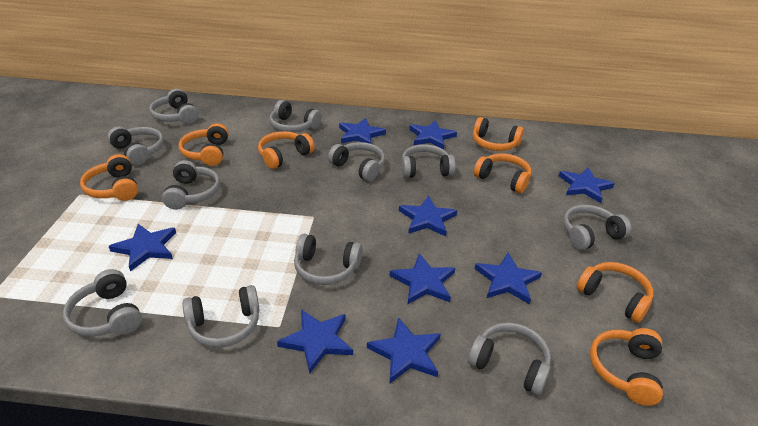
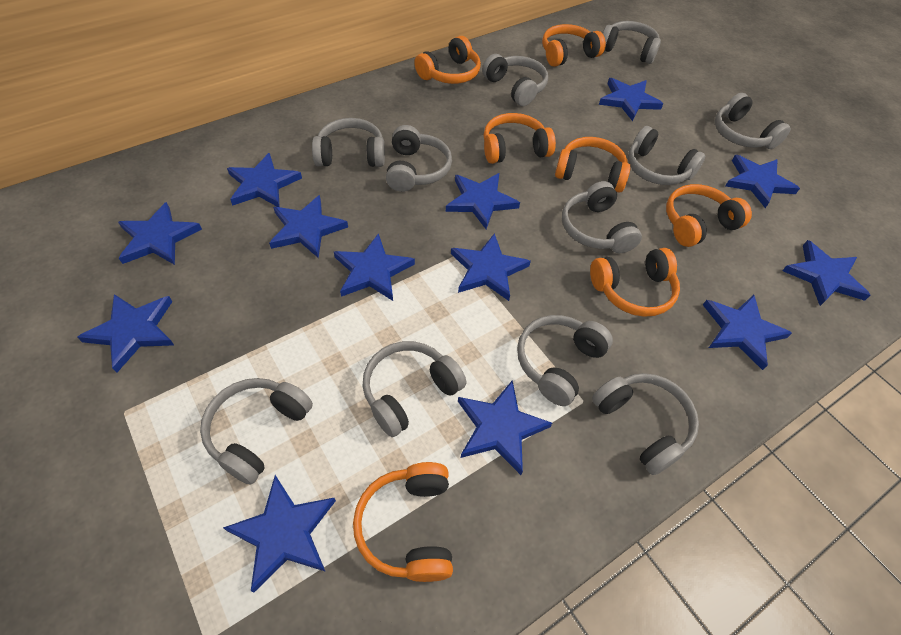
blue star: [109,224,176,272] [277,309,353,374] [339,118,386,144] [367,318,441,383] [390,253,455,305] [399,196,457,237] [409,120,457,150] [475,253,542,304] [559,167,615,203] = 9 -> [77,294,174,373] [118,202,202,265] [223,475,336,593] [227,153,302,207] [269,195,348,258] [334,233,415,301] [446,173,520,229] [451,233,531,301] [458,380,552,475] [599,78,664,121] [703,295,792,370] [725,155,800,208] [782,240,871,306] = 13

